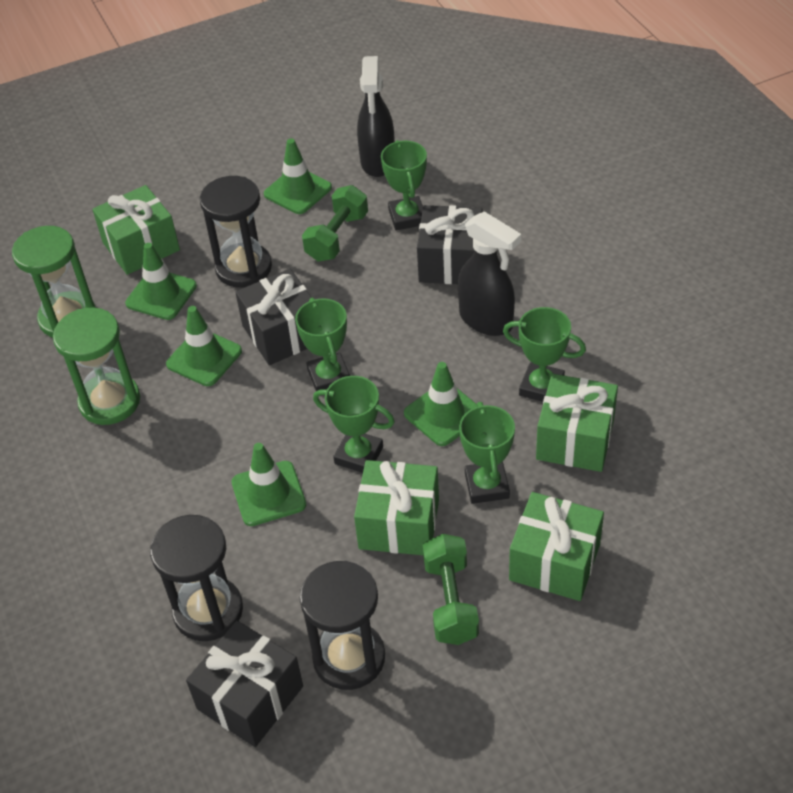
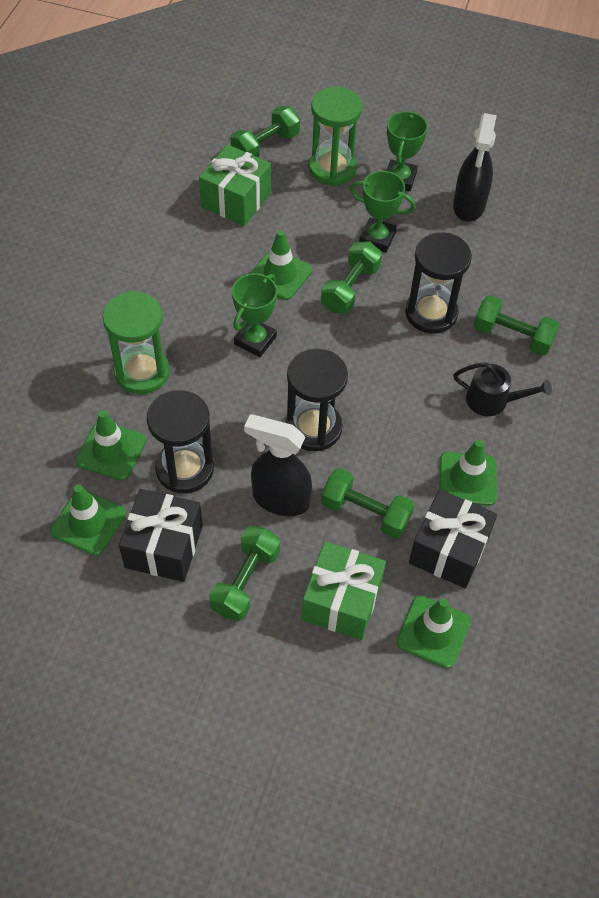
black gift: [186,620,303,747] [235,269,312,365] [417,205,482,284] = 3 -> [119,489,203,582] [409,489,498,589] = 2
black watering can: none = 0 -> [453,362,552,416] = 1
green dumbbell: [302,185,368,262] [423,534,479,645] = 2 -> [209,526,280,621] [231,106,300,158] [321,242,382,313] [321,468,414,538] [473,295,560,356] = 5
green gift: [92,185,180,275] [354,460,439,555] [509,492,604,601] [536,374,618,472] = 4 -> [199,144,271,226] [302,541,386,640] = 2
green trophy: [295,297,350,391] [313,376,395,473] [381,140,427,230] [459,402,515,504] [503,307,586,402] = 5 -> [232,273,277,357] [350,171,416,252] [387,111,428,192] = 3

